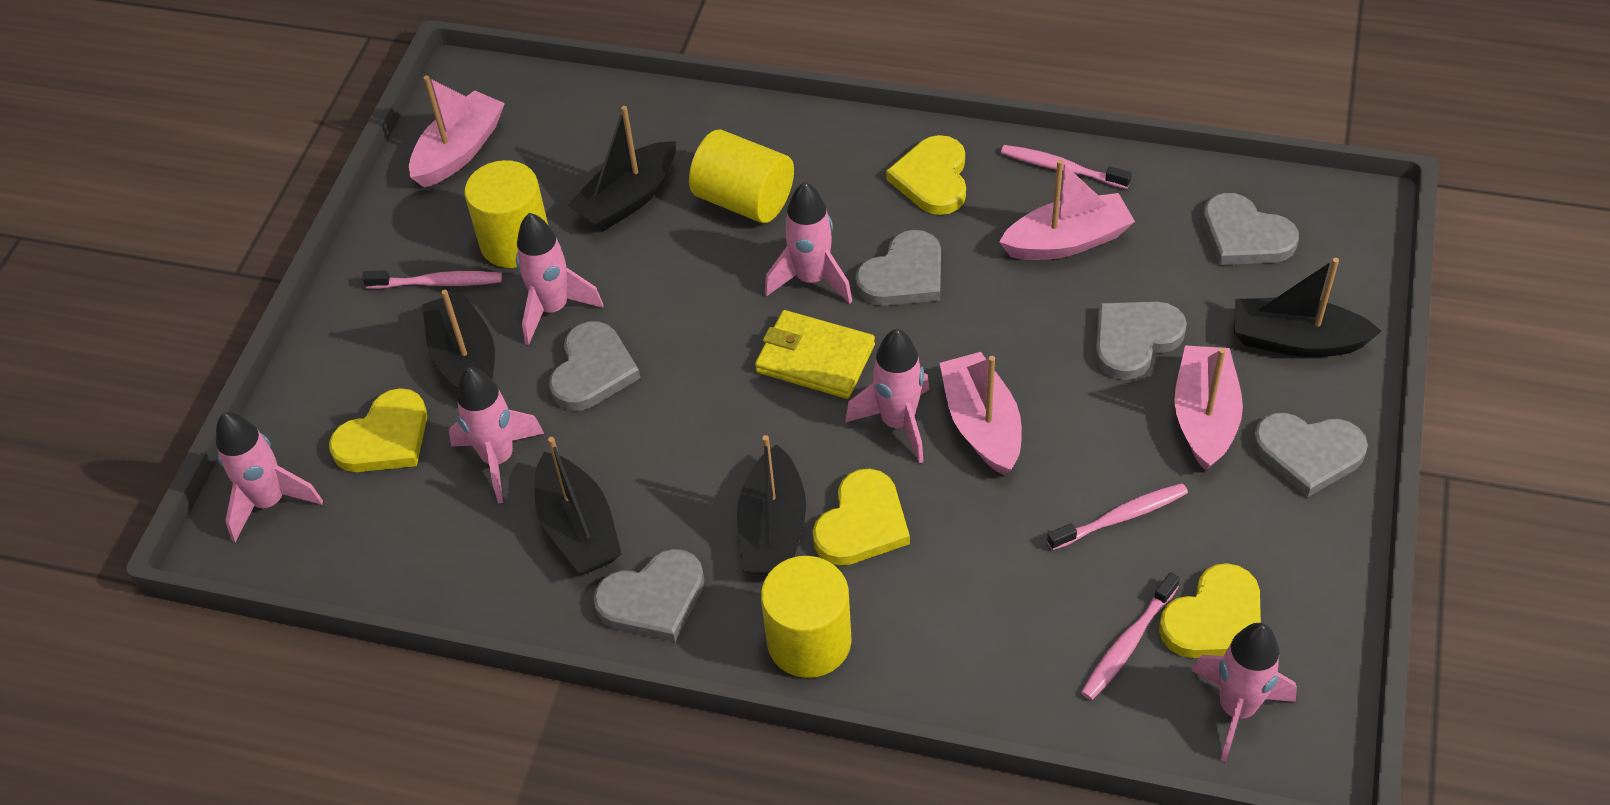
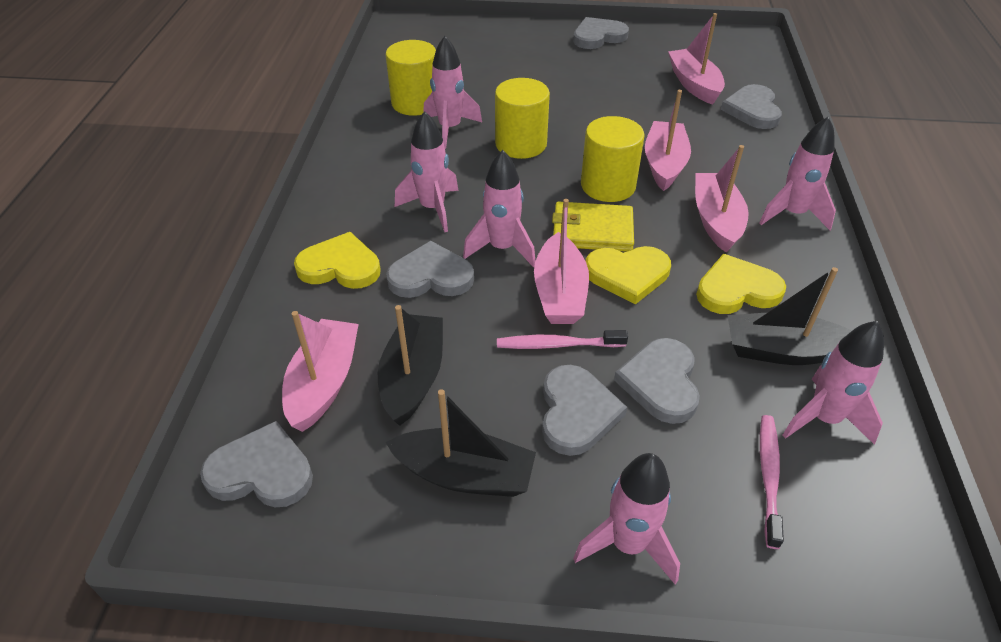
black boat: [422,290,495,388] [534,437,622,574] [568,106,676,231] [737,435,806,575] [1234,258,1382,357] = 5 -> [378,305,443,426] [385,389,536,497] [728,267,851,365] = 3
pink boat: [409,76,505,188] [940,352,1022,476] [999,160,1135,260] [1174,346,1243,471] = 4 -> [282,311,359,432] [534,199,589,324] [645,90,691,191] [668,13,725,105] [695,145,749,253] = 5
pink toothbrush: [362,270,502,289] [1001,145,1132,189] [1047,483,1188,550] [1081,572,1180,700] = 4 -> [497,330,628,349] [760,415,784,549] = 2
yellow heart: [329,388,427,472] [813,469,910,565] [886,135,966,215] [1159,563,1261,658] = 4 -> [294,232,381,289] [586,246,671,304] [696,254,786,314] = 3

